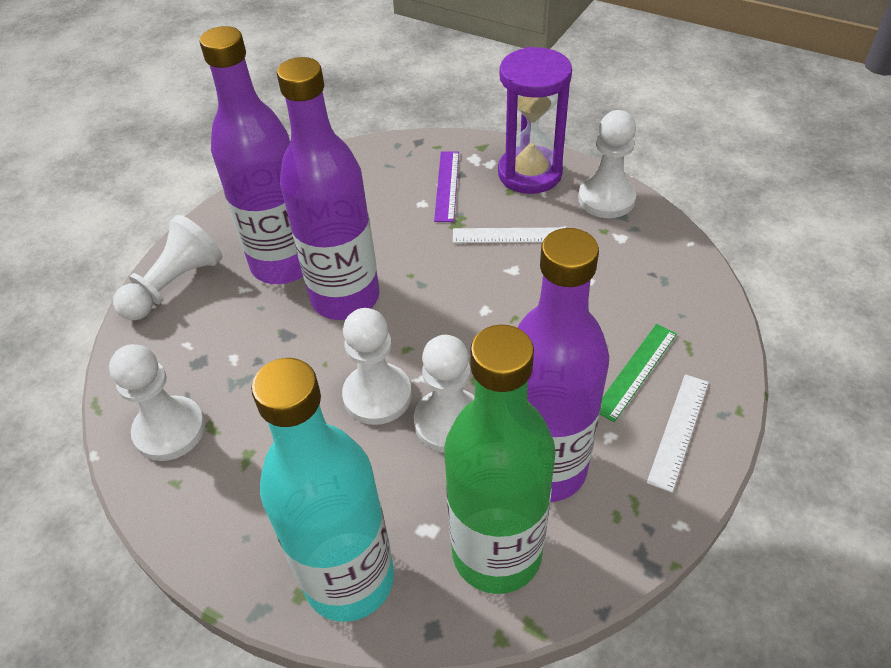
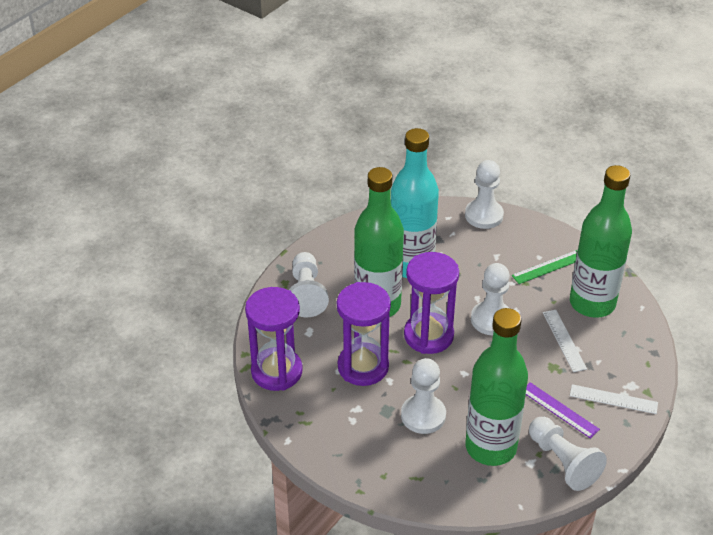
green bottle: [444,325,556,594] = 1 -> [354,167,404,317] [465,308,528,466] [570,165,632,318] = 3
purple bottle: [199,26,303,284] [277,57,379,320] [517,228,609,502] = 3 -> none = 0
purple hourglass: [498,47,572,194] = 1 -> [245,287,303,391] [337,282,391,386] [404,252,459,354] = 3

